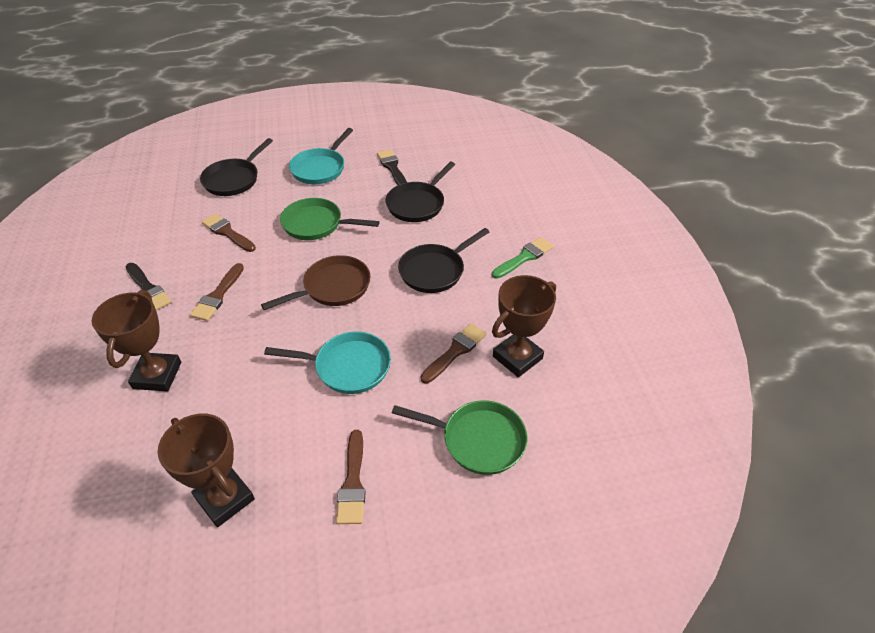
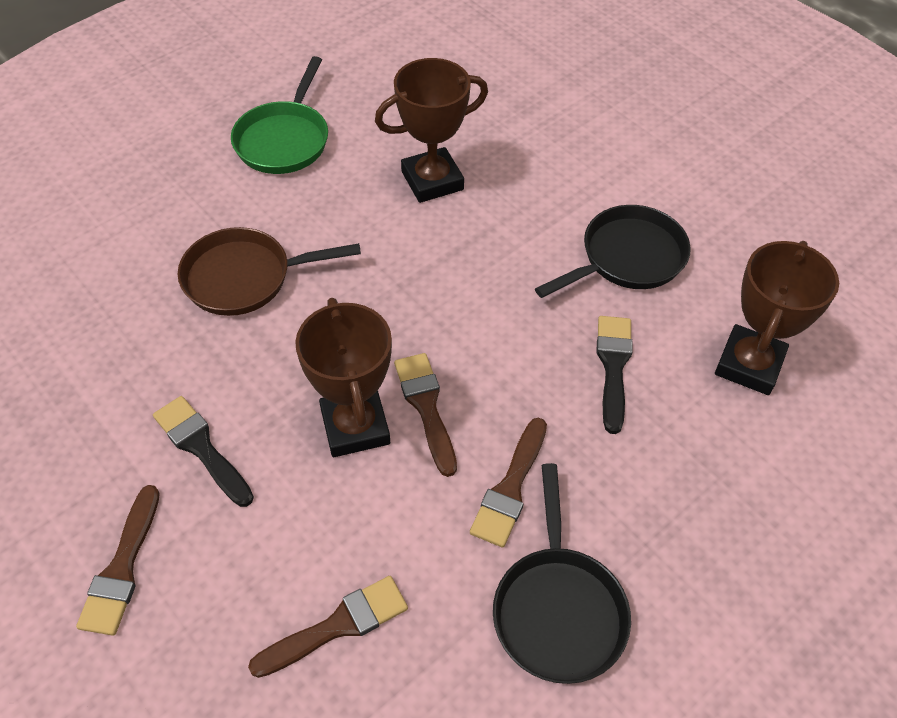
black pan: [200,138,273,196] [385,162,455,222] [398,228,489,293] = 3 -> [493,463,631,684] [535,205,691,298] = 2
green brush: [492,237,553,279] = 1 -> none = 0
green pan: [280,198,380,240] [392,400,528,475] = 2 -> [231,56,328,174] = 1
turquoise pan: [264,332,391,394] [289,128,353,184] = 2 -> none = 0

